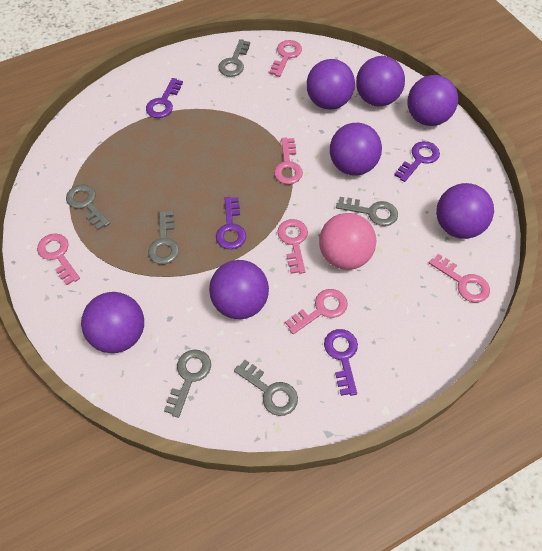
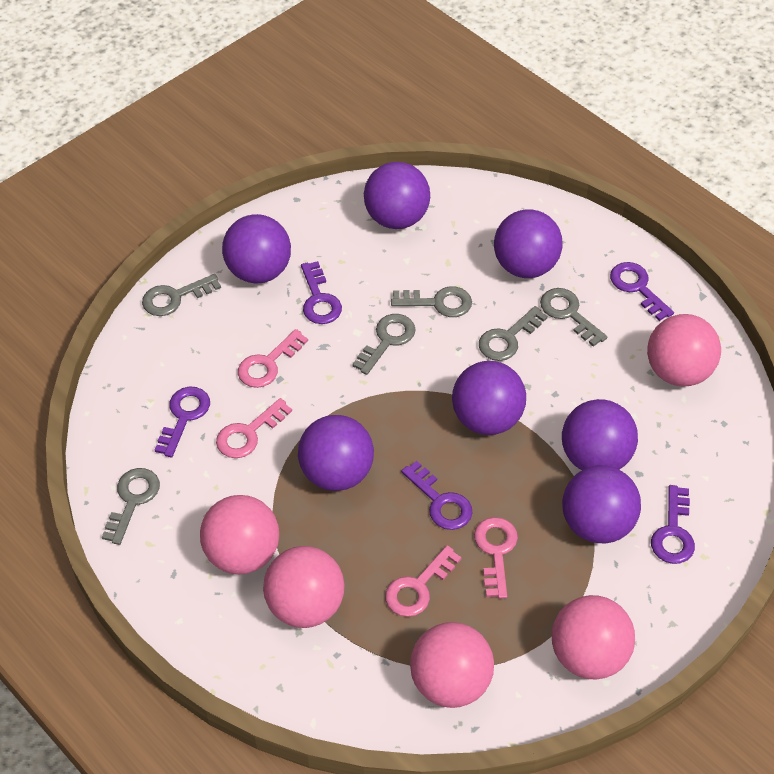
pink ball: [319,213,376,270] = 1 -> [200,495,279,574] [263,546,345,628] [410,622,494,708] [552,595,635,679] [647,314,721,386] = 5
pink key: [37,233,80,285] [269,40,302,77] [274,138,303,184] [277,219,308,274] [285,289,348,334] [429,254,490,302] = 6 -> [216,398,292,458] [238,329,308,388] [385,545,462,617] [474,517,518,599] = 4
purple key: [146,78,183,118] [216,197,246,249] [324,329,358,396] [394,141,440,182] = 4 -> [155,387,210,457] [301,261,342,324] [401,461,472,530] [610,262,674,321] [651,485,695,564] = 5

